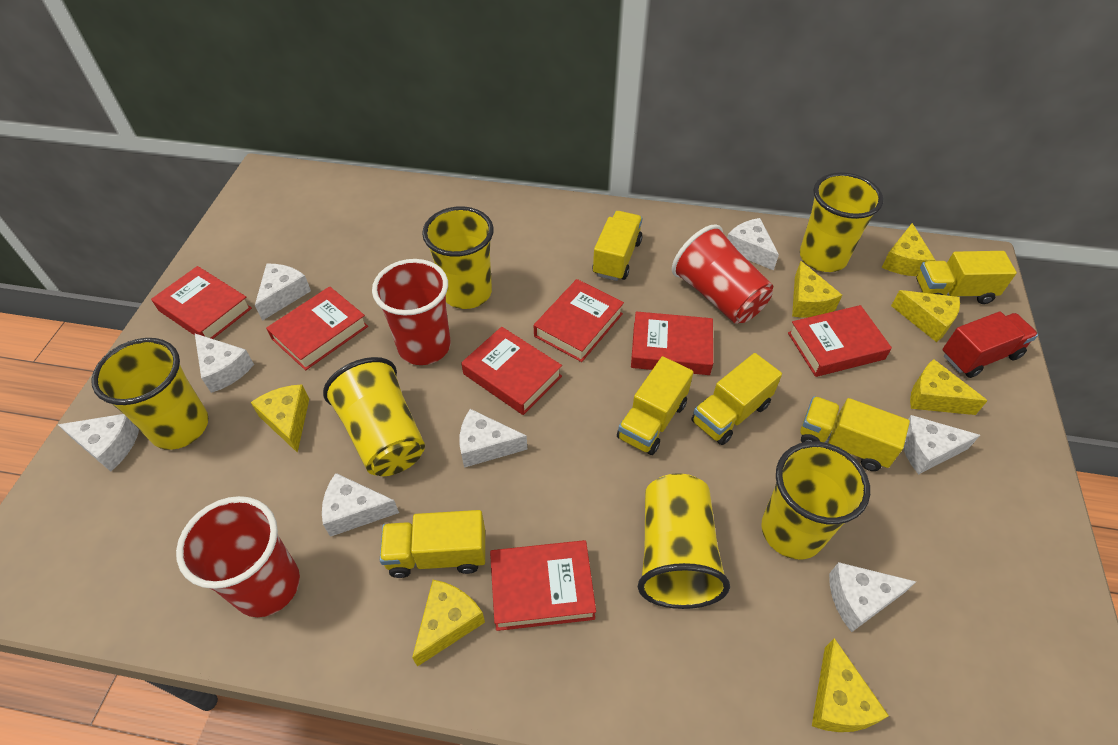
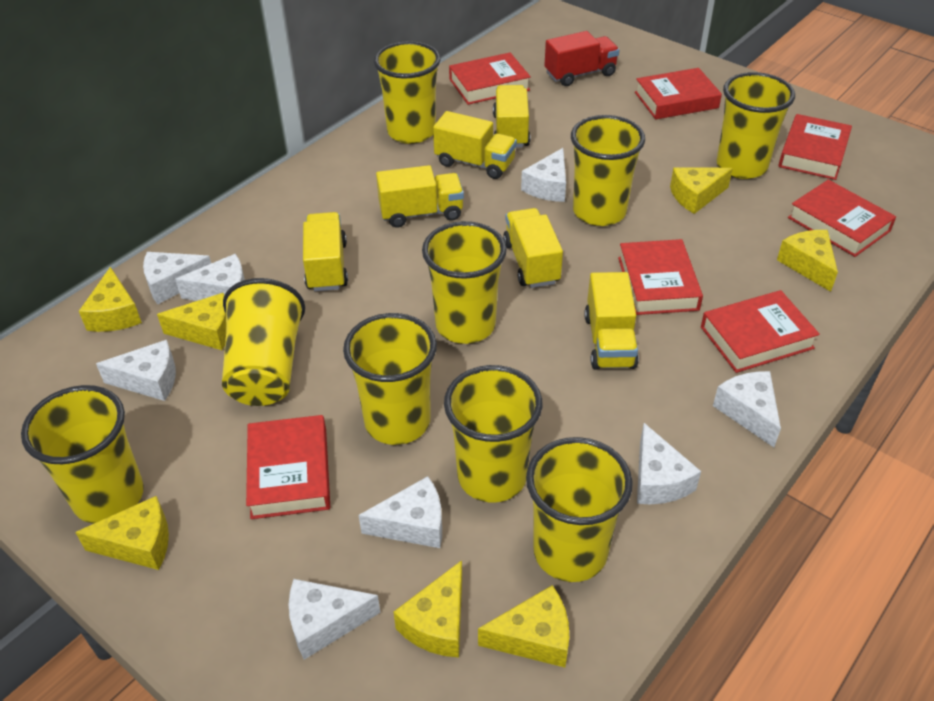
red cup: [176,496,300,617] [372,259,450,365] [672,224,773,324] = 3 -> none = 0
yellow cup: [91,338,208,450] [323,357,425,476] [422,206,494,309] [638,473,730,609] [761,441,870,559] [800,172,883,272] = 6 -> [21,385,144,524] [222,278,305,406] [343,313,437,445] [374,41,440,144] [422,221,507,344] [444,365,543,503] [526,437,633,582] [571,115,645,226] [717,72,795,179] = 9

